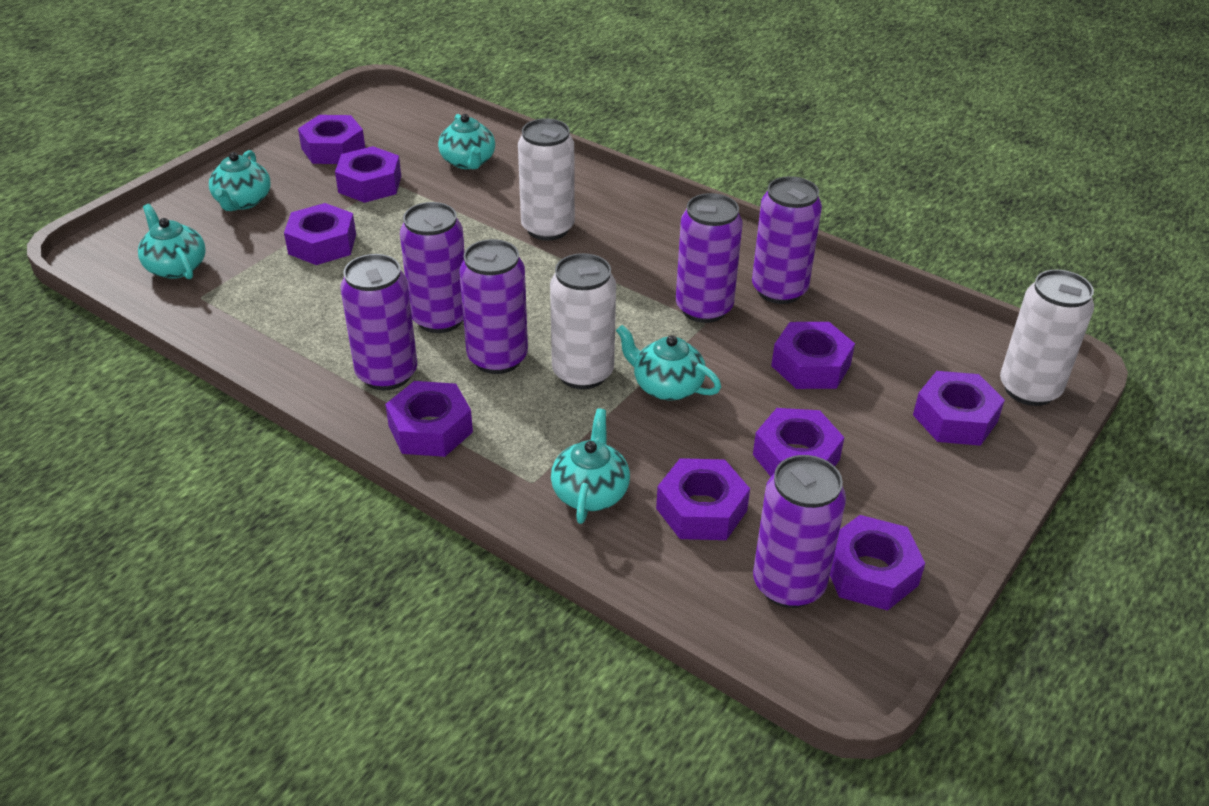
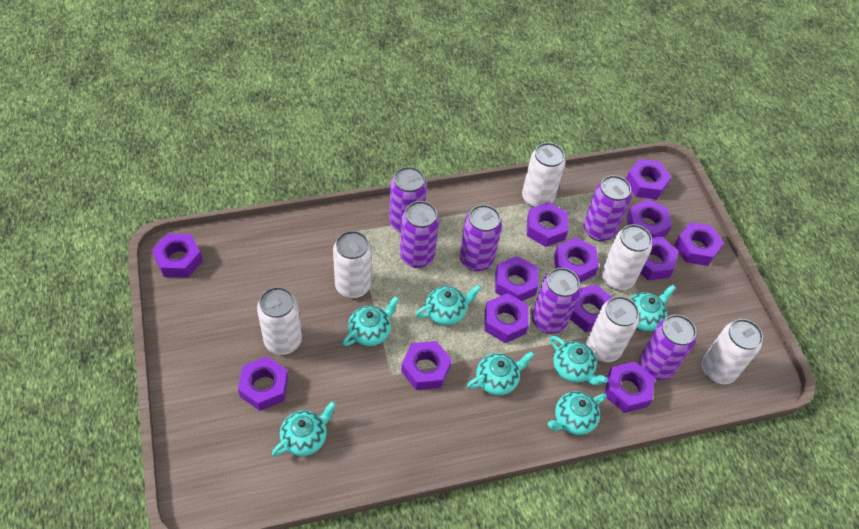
purple nut: [284,203,356,265] [298,115,365,164] [335,146,401,203] [385,381,473,457] [656,458,750,540] [753,408,845,477] [771,322,855,389] [830,515,925,611] [913,371,1005,446] = 9 -> [152,234,203,278] [238,357,288,411] [401,341,452,390] [485,293,529,343] [495,256,538,301] [527,202,568,247] [554,237,599,283] [570,285,613,332] [605,361,655,413] [626,159,671,199] [626,199,672,238] [640,237,679,280] [674,222,724,266] = 13
turquoise teapot: [138,204,206,279] [209,150,271,211] [438,114,495,169] [551,409,630,524] [616,325,721,400] = 5 -> [272,401,336,456] [343,296,399,346] [415,285,481,325] [467,351,534,396] [548,391,607,435] [550,336,608,385] [630,284,676,331] = 7
white can: [518,118,575,241] [550,253,616,389] [1000,269,1094,406] = 3 -> [257,287,302,355] [333,231,372,298] [522,142,566,207] [586,296,639,362] [601,224,652,290] [702,319,763,384] = 6

